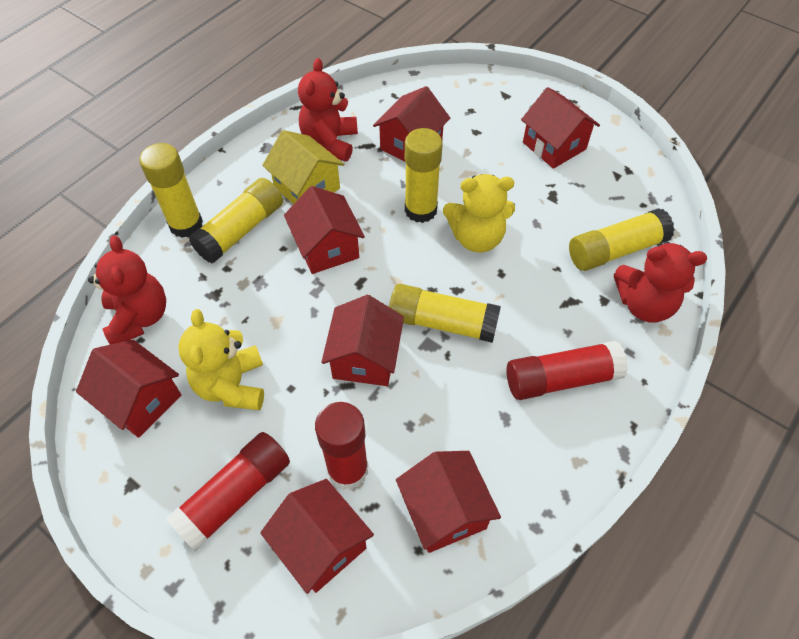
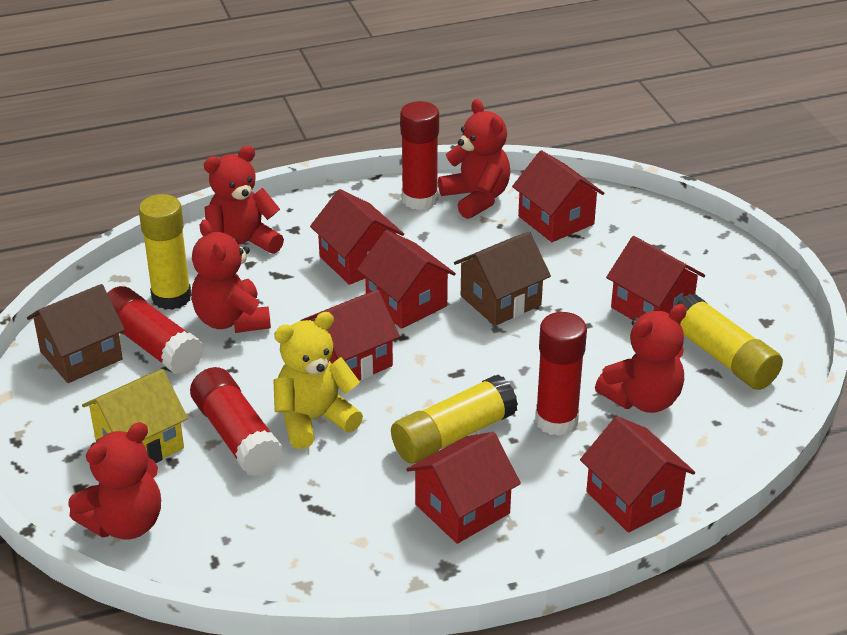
brown house: none = 0 -> [27,284,125,383] [454,232,551,326] = 2
red glue stick: [165,432,290,551] [315,402,368,490] [507,341,628,400] = 3 -> [107,286,204,375] [190,367,283,476] [400,101,439,210] [535,312,587,436] = 4
red teddy bear: [88,236,166,345] [298,58,358,162] [614,242,707,322] = 3 -> [68,422,161,540] [191,220,271,333] [204,146,284,254] [438,99,511,219] [595,304,687,413] = 5
yellow glue stick: [139,143,203,238] [189,178,283,263] [389,284,501,343] [405,128,443,223] [569,208,675,271] = 5 -> [139,194,191,310] [391,374,518,464] [676,294,783,390] = 3
yellow teddy bear: [178,309,264,410] [443,174,515,252] = 2 -> [273,312,363,449] = 1

